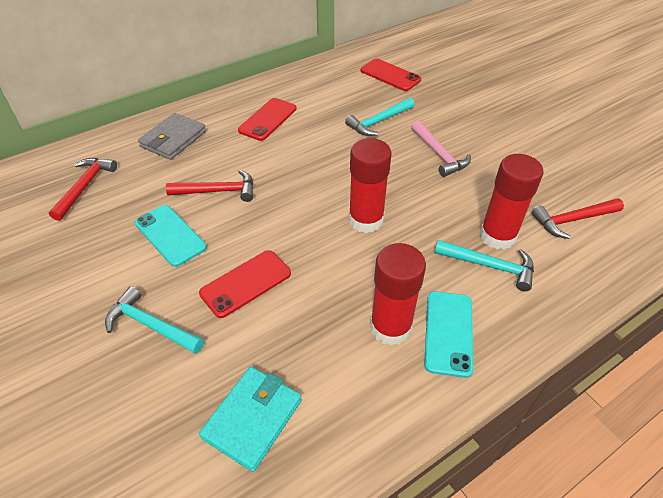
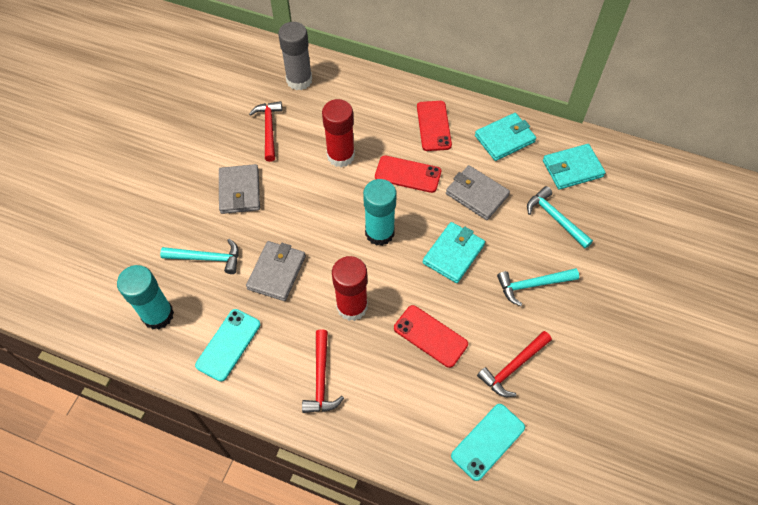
grey glue stick: none = 0 -> [278,22,312,90] = 1
grey wallet: [138,113,206,160] = 1 -> [219,164,260,214] [246,241,306,301] [446,165,510,220] = 3
pink hammer: [411,121,471,177] = 1 -> none = 0
red glue stick: [349,138,392,233] [370,243,426,346] [480,154,543,250] = 3 -> [322,99,355,167] [332,256,368,321] = 2
turquoise glue stick: none = 0 -> [117,265,174,329] [363,179,397,246] = 2
turquoise wallet: [199,366,302,472] = 1 -> [423,222,485,283] [475,113,536,161] [543,144,606,190] = 3

